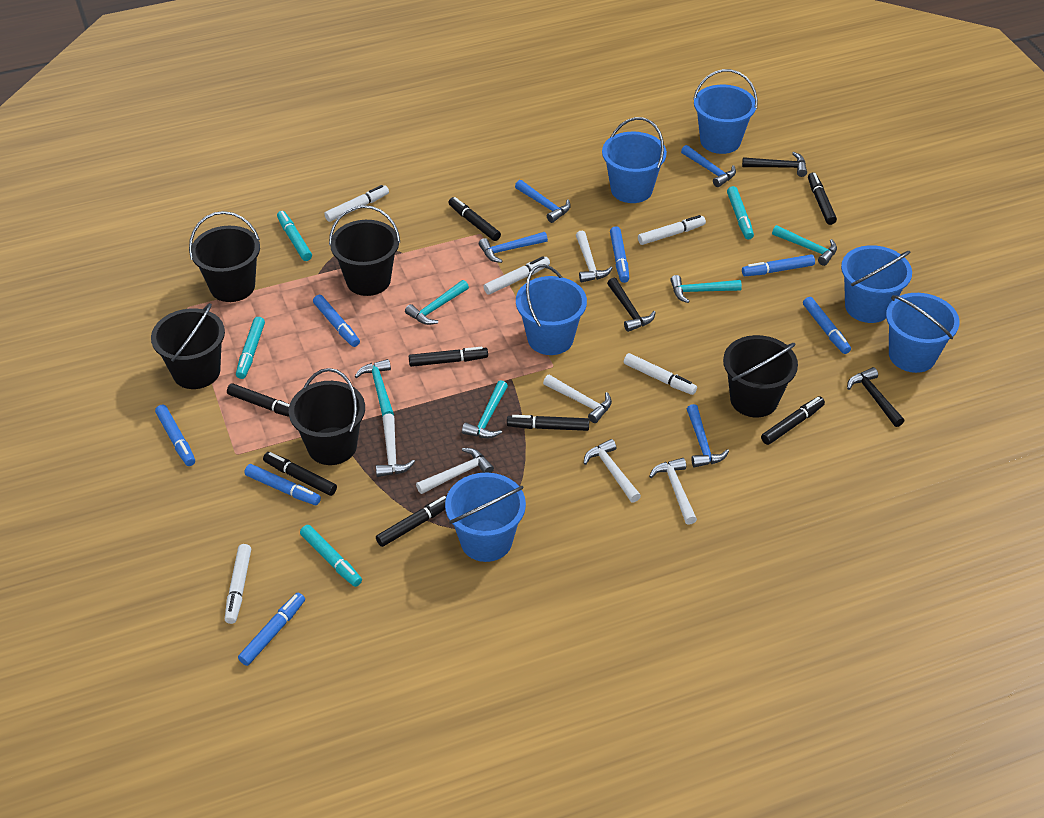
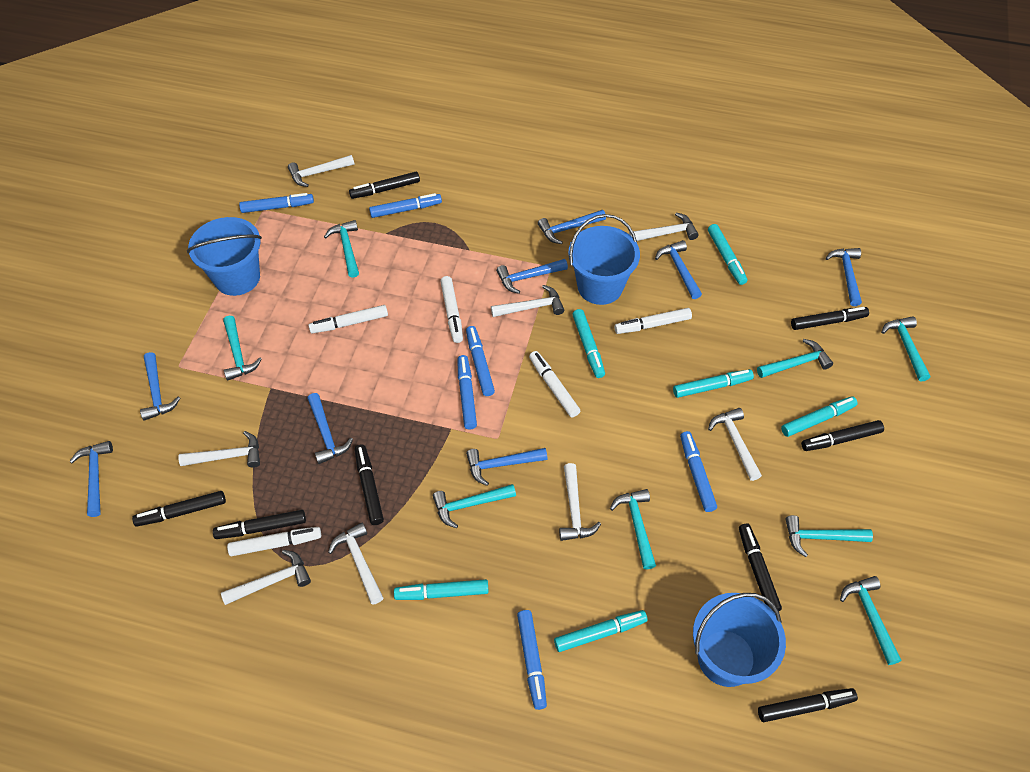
black bucket: [151,303,225,389] [189,211,260,302] [289,368,365,465] [329,205,400,296] [723,335,798,417] = 5 -> none = 0
black hammer: [607,278,656,332] [742,152,807,177] [847,367,904,427] = 3 -> none = 0
blue bucket: [445,473,526,562] [516,264,587,355] [602,117,667,203] [693,69,758,154] [841,245,912,323] [886,293,960,373] = 6 -> [187,217,262,296] [568,214,640,305] [693,593,786,687] = 3
blue hammer: [479,232,548,263] [515,180,571,223] [681,145,736,187] [687,404,729,467] = 4 -> [69,441,113,517] [140,352,180,421] [307,393,353,464] [466,448,547,486] [496,259,568,294] [538,210,606,244] [655,240,702,299] [826,248,862,306] = 8
blue marker: [155,405,195,466] [238,592,305,666] [244,464,321,505] [313,295,360,347] [610,226,629,283] [742,254,815,276] [803,297,851,354] = 7 -> [239,193,314,213] [369,193,442,218] [457,355,477,429] [466,326,495,396] [517,610,547,710] [680,431,717,512] = 6
turquoise hammer: [355,359,394,417] [405,280,469,325] [462,380,508,438] [670,275,742,303] [772,225,837,266] = 5 -> [223,316,262,381] [324,220,359,278] [433,484,516,528] [610,489,656,569] [757,339,833,378] [785,515,873,557] [840,576,901,665] [881,316,930,382] = 8
turquoise marker: [236,317,265,379] [277,211,312,261] [300,525,362,587] [727,186,754,239] = 4 -> [394,579,489,600] [554,610,648,652] [572,309,605,378] [673,369,754,398] [708,224,748,285] [781,396,858,437] = 6
white hammer: [376,413,415,477] [416,448,494,494] [543,375,612,423] [576,231,613,283] [584,439,641,503] [649,458,697,525] = 6 -> [178,431,260,468] [221,550,311,605] [288,155,355,187] [328,522,383,605] [491,285,564,317] [559,463,601,541] [629,213,699,241] [708,408,762,481] = 8

